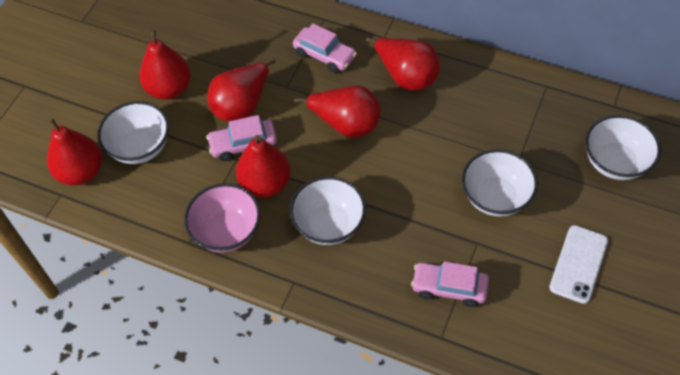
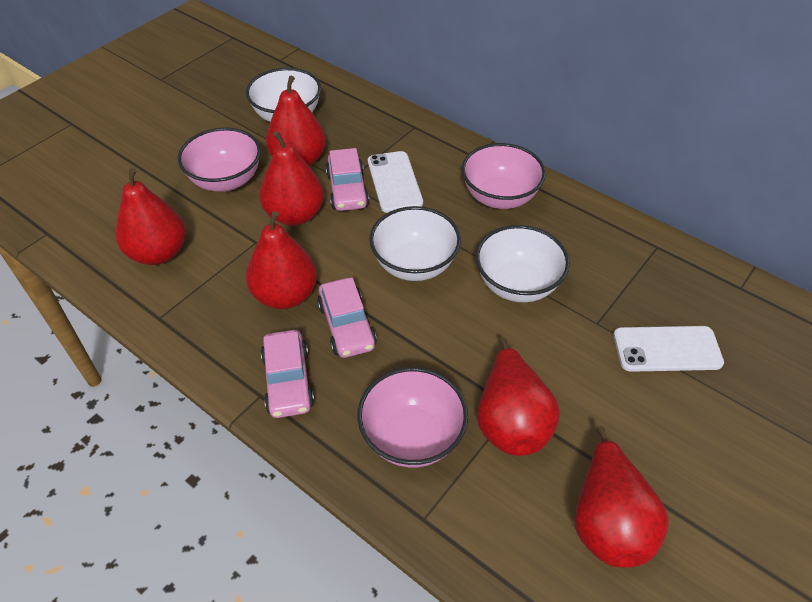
pink bowl: [184,184,260,253] = 1 -> [178,128,261,192] [357,367,468,468] [462,143,546,209] = 3
white bowl: [98,101,169,164] [290,176,366,245] [462,149,538,217] [585,115,661,180] = 4 -> [246,68,321,122] [369,206,461,281] [476,225,570,302] = 3
white phone: [549,225,608,304] = 1 -> [368,151,423,213] [614,326,724,372] = 2

